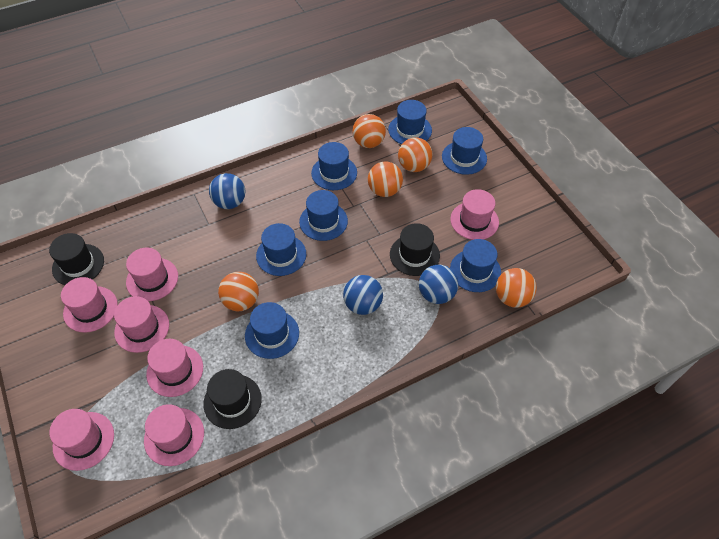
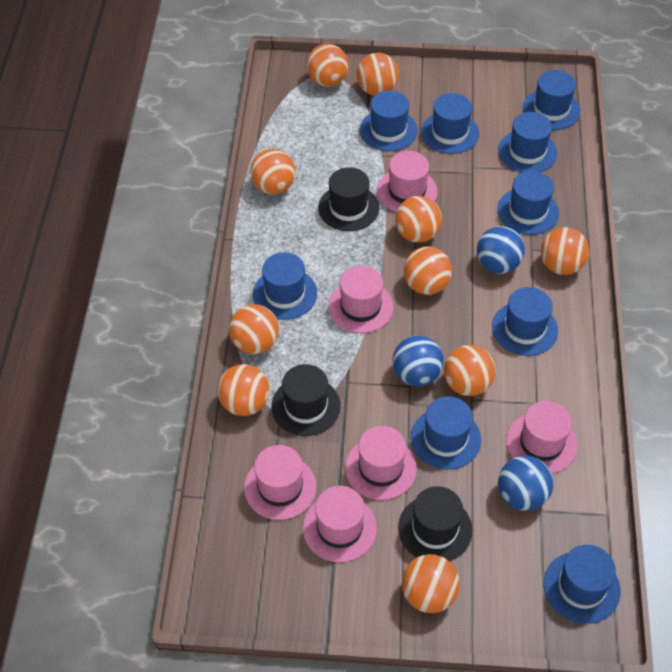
blue hat: [245,302,299,359] [256,223,306,276] [299,190,348,241] [311,142,357,190] [388,100,432,144] [442,127,487,175] [450,239,501,292] = 7 -> [253,252,317,320] [360,91,418,151] [411,396,481,470] [421,93,479,154] [492,287,558,356] [497,171,559,235] [498,112,557,173] [523,70,580,130] [544,545,621,624] = 9
orange ball: [218,272,259,311] [352,114,386,148] [368,161,403,197] [398,137,433,172] [496,268,537,308] = 5 -> [217,364,269,416] [229,304,279,354] [250,149,296,194] [307,44,349,87] [356,53,399,96] [395,196,442,243] [402,554,460,613] [404,247,452,295] [444,345,496,396] [541,227,589,275] = 10
pink hat: [49,409,114,471] [61,277,118,333] [114,296,169,353] [126,248,178,301] [144,404,204,466] [146,339,203,397] [450,189,499,240] = 7 -> [244,445,316,520] [303,486,377,562] [328,265,393,333] [345,426,417,500] [377,151,438,212] [506,401,578,474] = 6

